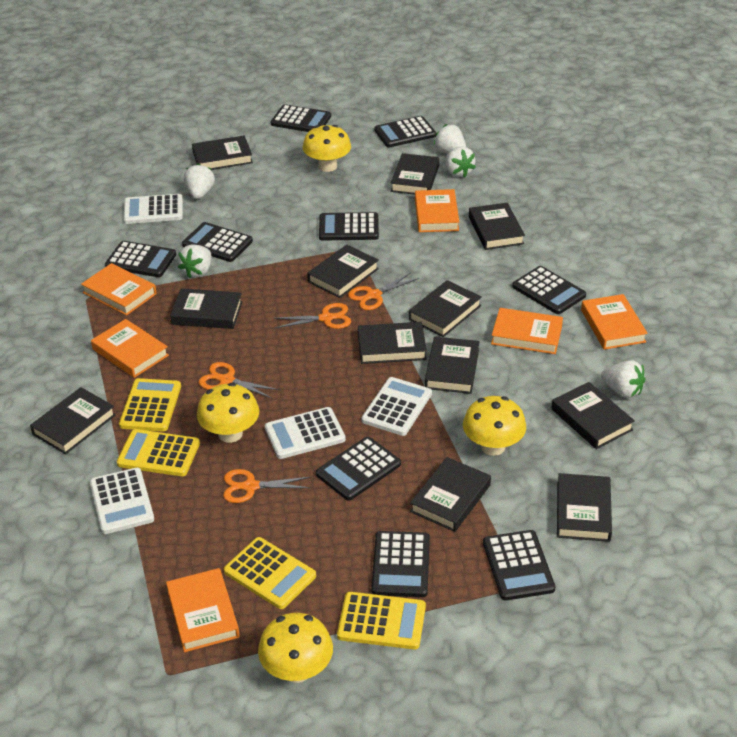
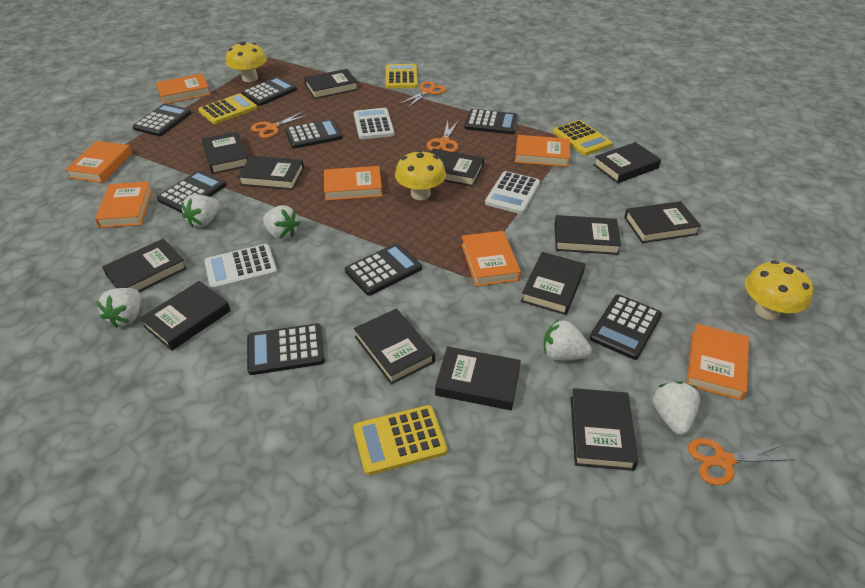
black book: [30,387,116,454] [170,288,242,329] [192,136,253,170] [307,245,379,298] [358,322,427,364] [391,153,439,195] [409,280,482,337] [410,457,491,532] [425,337,479,394] [469,203,525,250] [551,382,635,449] [557,473,612,542] = 12 -> [102,239,187,292] [140,281,231,351] [202,131,248,174] [238,156,304,190] [304,69,358,99] [354,309,435,385] [430,148,484,187] [435,346,521,410] [521,252,585,315] [554,215,621,255] [571,388,638,471] [593,142,661,183] [624,201,701,243] = 13
black calculator: [105,241,176,277] [182,222,253,262] [271,104,331,132] [316,437,401,501] [319,212,379,241] [371,531,430,597] [374,116,436,147] [483,530,555,601] [512,266,586,314] = 9 -> [132,104,191,136] [157,170,226,213] [241,77,297,106] [247,323,325,375] [285,119,343,149] [345,243,422,296] [465,109,518,134] [590,294,662,360] = 8
orange book: [81,263,157,316] [91,319,169,378] [166,568,240,652] [415,189,459,232] [491,308,563,354] [581,294,648,350] = 6 -> [65,141,132,183] [95,182,153,228] [156,74,211,104] [324,166,382,201] [461,231,521,286] [515,135,570,167] [686,324,749,401] = 7
white calculator: [90,468,154,534] [123,194,183,224] [265,407,346,459] [361,377,432,436] = 4 -> [204,244,278,290] [354,108,394,139] [485,171,540,214] = 3
yellow mushroom: [197,383,259,443] [258,613,333,683] [303,125,351,172] [463,396,526,456] = 4 -> [226,41,267,82] [395,150,446,200] [745,260,813,320] = 3

